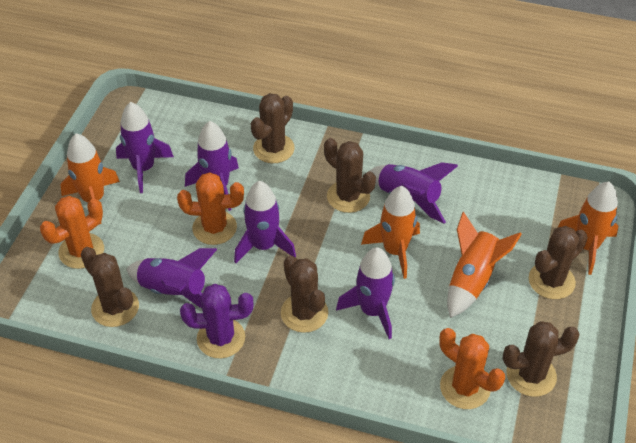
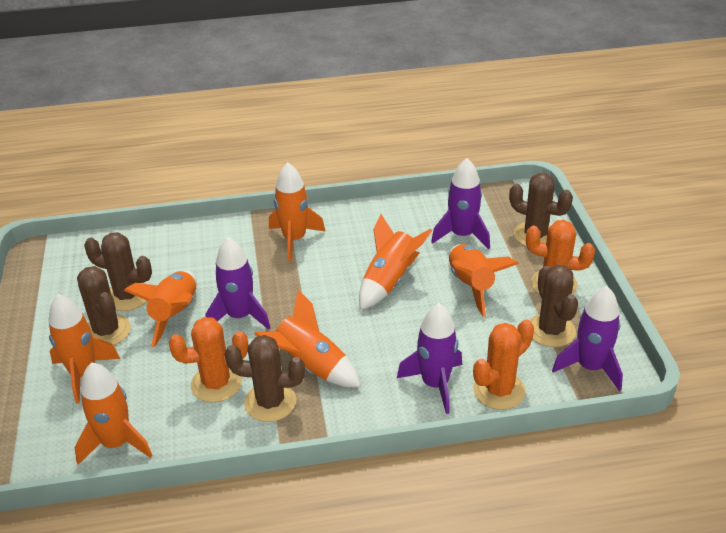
brown cactus: [81,247,139,327] [251,93,295,163] [281,256,328,333] [324,138,376,213] [503,321,580,397] [529,226,588,299] = 6 -> [77,266,131,345] [84,232,152,311] [225,335,305,422] [509,173,573,246] [529,265,578,347] = 5
orange rocket: [60,133,120,224] [361,186,420,279] [447,212,522,318] [557,181,619,275] = 4 -> [48,294,120,404] [75,362,153,465] [124,271,197,348] [254,290,361,388] [269,163,326,261] [359,214,433,310] [449,244,519,317] = 7
purple cactus: [180,284,253,358] = 1 -> none = 0
purple rocket: [116,102,174,193] [126,248,217,308] [185,121,239,211] [234,181,296,263] [336,247,395,339] [368,162,458,223] = 6 -> [206,237,270,330] [397,303,462,414] [431,158,490,249] [552,286,623,391] = 4

